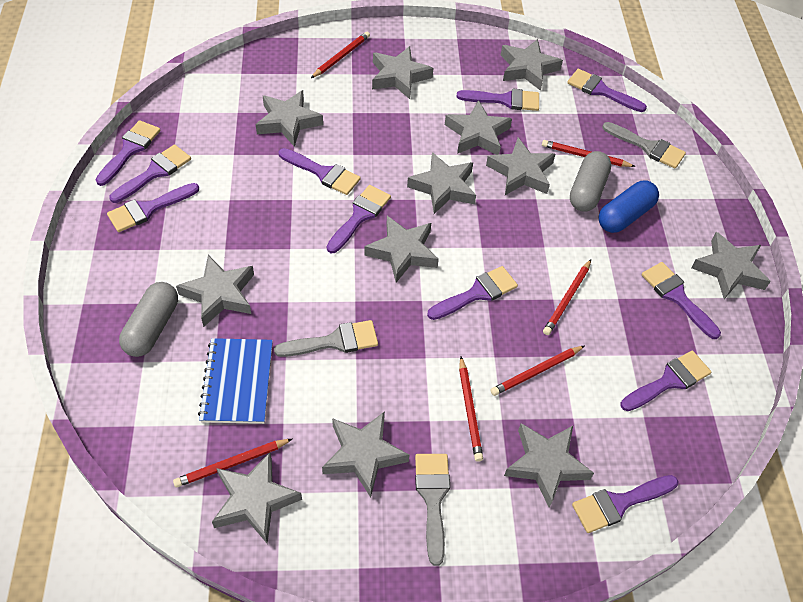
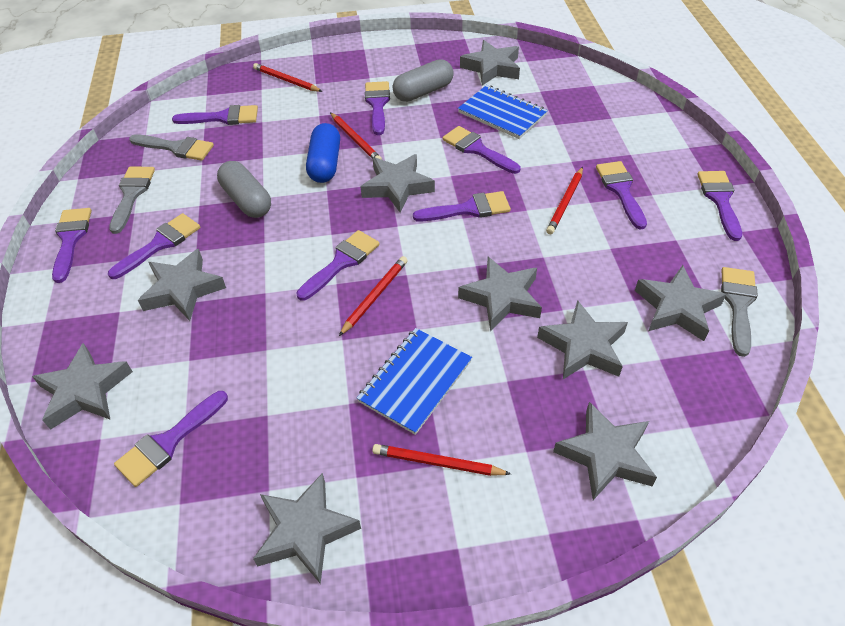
blue notebook: [198,338,273,424] = 1 -> [357,328,472,435] [458,85,548,139] = 2
grey star: [176,255,254,327] [212,452,302,544] [256,90,323,147] [322,411,409,498] [364,216,439,283] [372,46,433,99] [407,152,476,214] [445,100,512,155] [486,138,555,195] [501,39,563,91] [504,423,594,508] [691,232,771,299] = 12 -> [32,343,133,430] [138,249,226,321] [253,473,361,584] [361,154,435,213] [458,257,542,331] [460,40,520,85] [537,300,628,379] [553,402,657,500] [635,265,727,341] = 9
purple brush: [95,120,161,186] [107,183,199,232] [109,144,191,203] [278,148,361,195] [327,185,391,253] [427,266,518,320] [457,89,539,111] [567,69,647,112] [572,475,678,533] [621,351,711,411] [642,262,721,339] = 11 -> [52,208,91,283] [108,213,200,279] [114,391,228,487] [172,105,258,125] [296,230,380,301] [365,81,390,135] [413,191,511,221] [442,126,520,174] [596,161,647,230] [697,171,742,241] = 10
red pencil: [173,439,292,488] [311,32,370,78] [459,357,483,462] [490,346,584,396] [542,140,636,167] [543,259,591,335] = 6 -> [253,63,323,92] [330,113,382,160] [339,256,408,336] [372,444,511,476] [546,167,583,234] = 5

